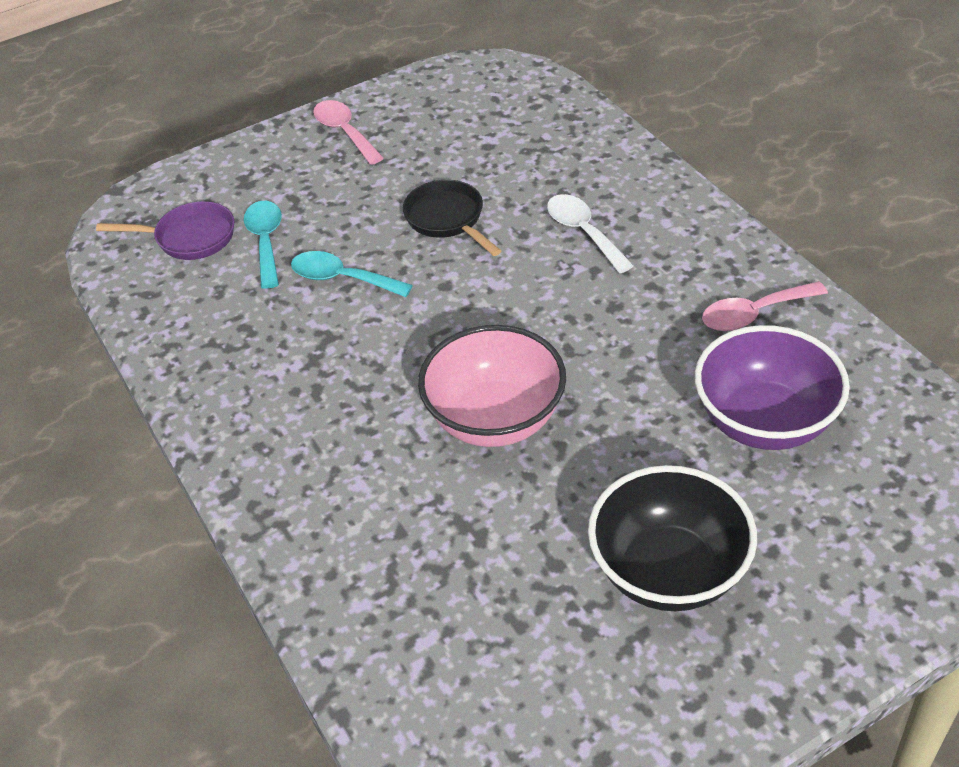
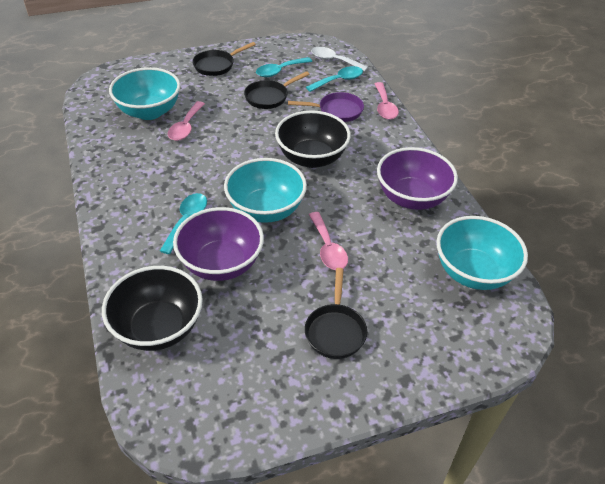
black bowl: [588,465,757,611] = 1 -> [102,266,203,351] [275,110,351,168] = 2
black pan: [403,180,501,256] = 1 -> [192,42,256,76] [244,71,309,109] [305,268,367,359] = 3
pink bowl: [418,325,566,447] = 1 -> none = 0
pink spoon: [313,100,384,165] [702,281,828,331] = 2 -> [168,101,205,141] [309,212,348,270] [375,82,399,120] = 3
purple bowl: [695,325,850,450] = 1 -> [173,207,264,281] [377,147,458,210] = 2
turquoise bowl: none = 0 -> [109,67,180,120] [224,158,307,223] [437,216,528,290] = 3
turquoise spoon: [244,201,282,289] [291,251,413,297] = 2 -> [160,193,207,254] [256,57,312,77] [306,66,363,92] = 3

